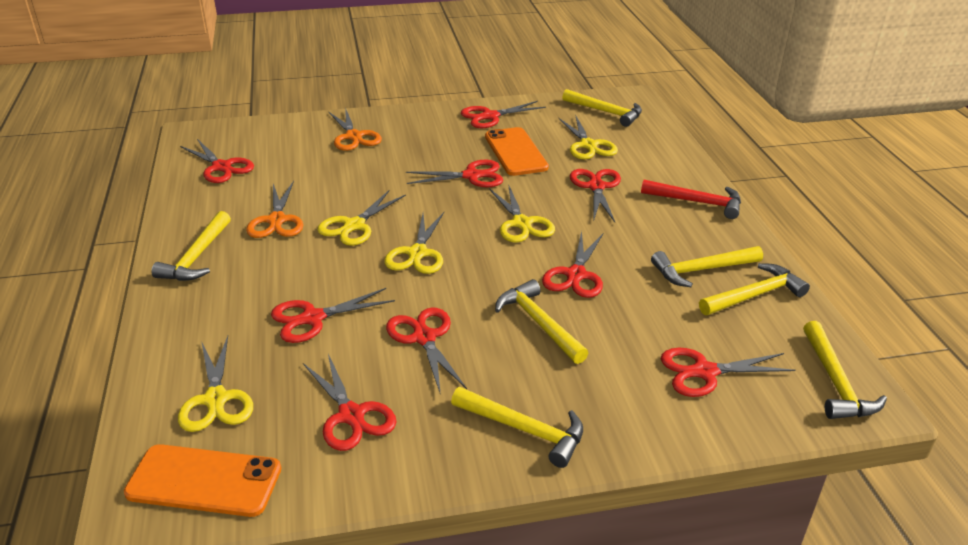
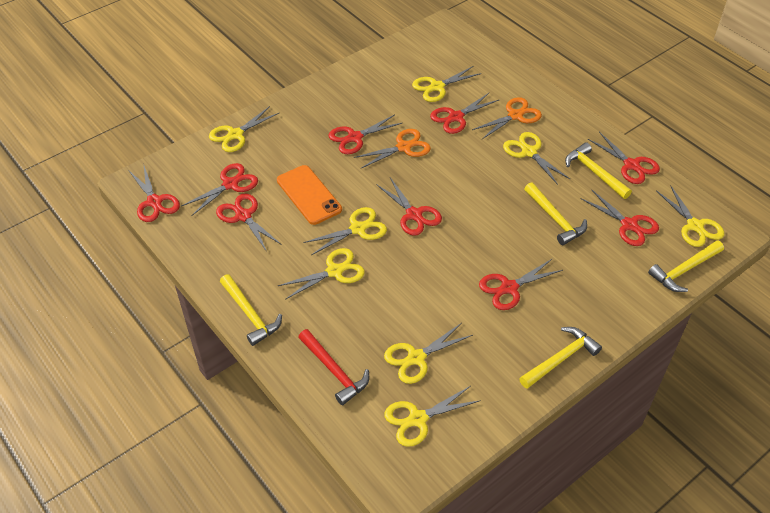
orange phone: [124,444,281,517] [485,127,549,176] = 2 -> [277,165,342,225] = 1
yellow hammer: [152,211,231,281] [451,387,583,468] [495,279,588,364] [562,89,642,127] [651,246,763,287] [699,263,810,315] [803,321,887,419] = 7 -> [220,274,282,346] [519,327,602,389] [524,182,587,245] [565,142,632,199] [648,240,724,292] = 5
yellow scissors: [178,336,253,432] [318,190,406,246] [384,212,444,274] [489,184,555,243] [559,115,618,159] = 5 -> [209,106,279,152] [278,248,365,300] [304,207,387,255] [384,323,473,384] [384,386,481,447] [412,66,482,102] [503,132,570,185] [656,185,724,247] = 8

